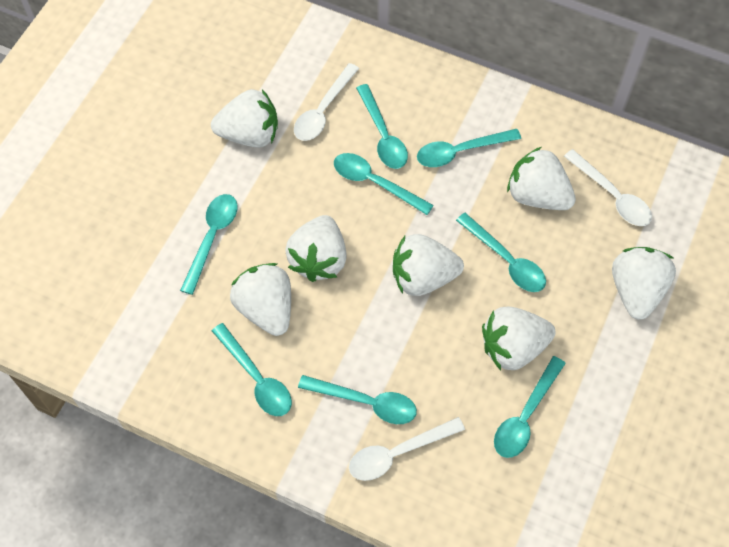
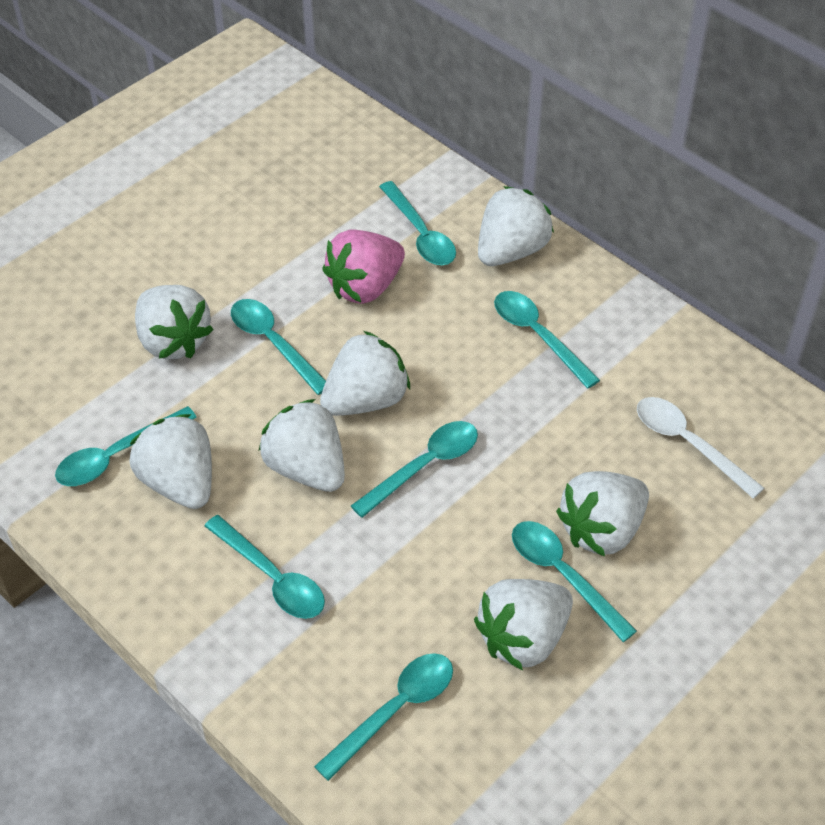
pink strawberry: none = 0 -> [322,230,405,304] = 1
white spoon: [294,63,359,141] [349,417,465,481] [564,149,652,226] = 3 -> [637,397,764,499] = 1

